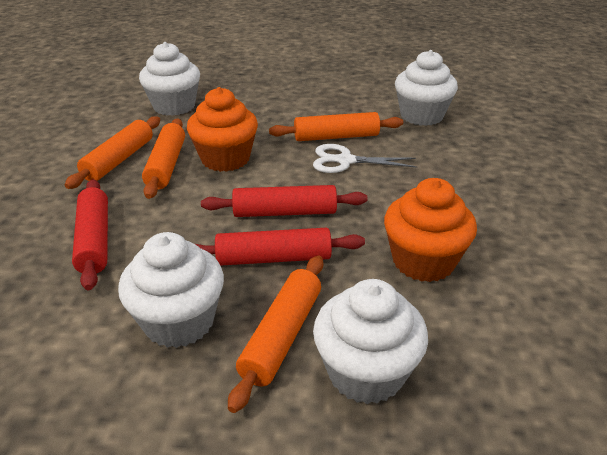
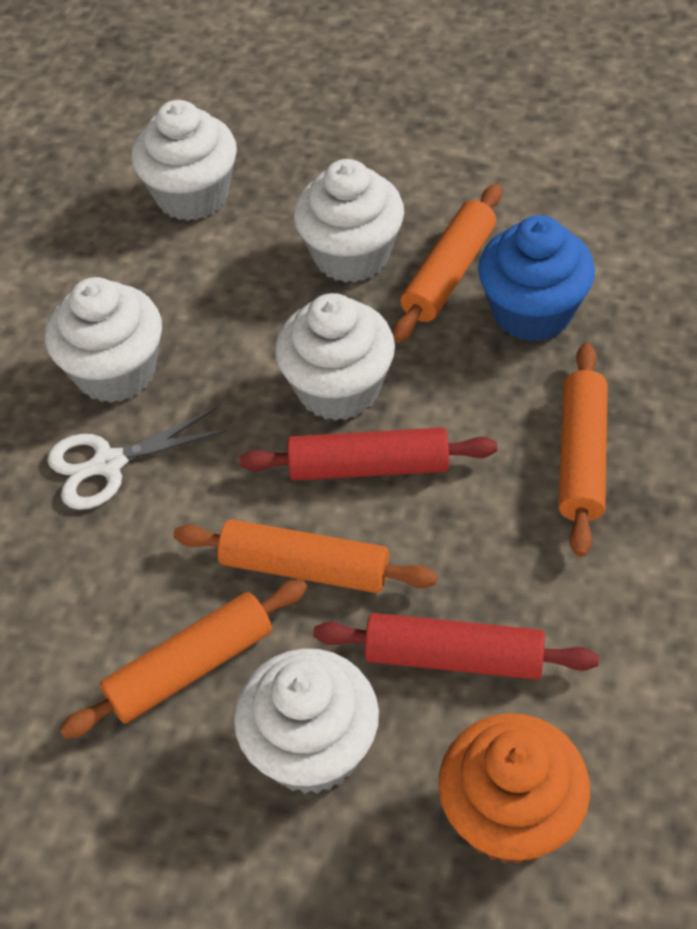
blue cupcake: none = 0 -> [478,215,595,342] = 1
orange cupcake: [187,87,258,172] [384,178,477,282] = 2 -> [438,713,590,864] = 1
red rolling pin: [72,179,108,290] [196,228,365,266] [201,185,368,217] = 3 -> [240,427,497,481] [313,613,599,680] = 2
white cupcake: [118,232,224,348] [139,42,200,116] [313,279,428,404] [395,50,458,126] = 4 -> [45,277,162,403] [131,100,237,221] [234,649,379,794] [275,293,395,421] [294,159,404,283] = 5

